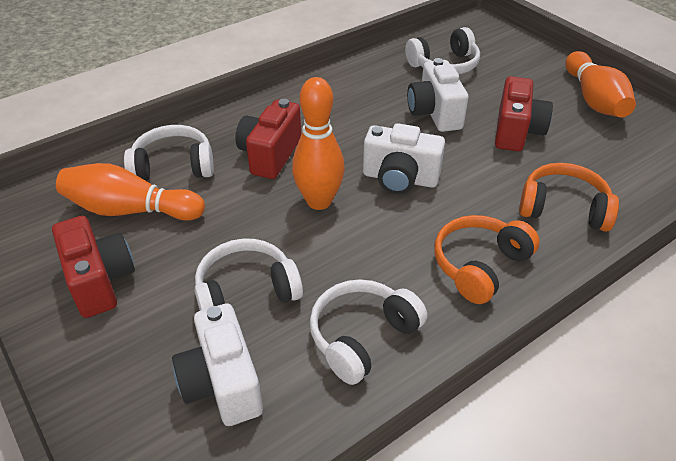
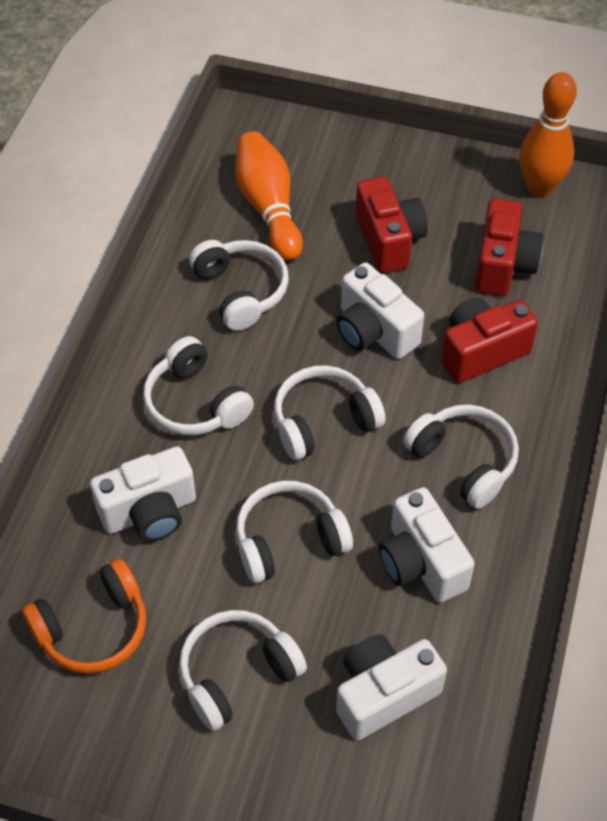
orange bowling pin: [56,163,205,221] [292,77,345,210] [565,51,636,118] = 3 -> [235,131,303,261] [520,72,577,197] = 2
orange headphones: [434,215,540,304] [519,163,619,232] = 2 -> [22,559,146,674] = 1
white camera: [172,303,263,426] [363,123,445,194] [407,58,469,132] = 3 -> [90,446,196,541] [336,263,424,359] [336,634,447,741] [379,487,475,603] = 4
white headphones: [124,125,214,181] [194,239,303,311] [310,279,427,385] [405,27,480,74] = 4 -> [143,336,254,435] [179,610,307,731] [189,240,289,331] [236,481,353,584] [274,365,386,460] [403,405,519,509] = 6

